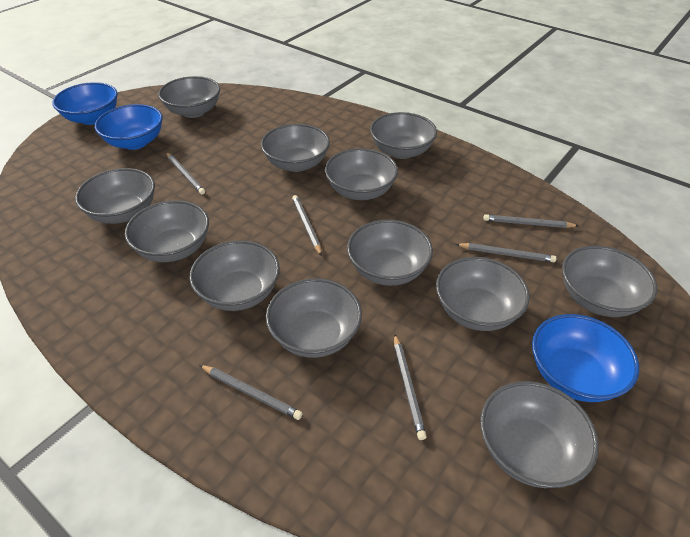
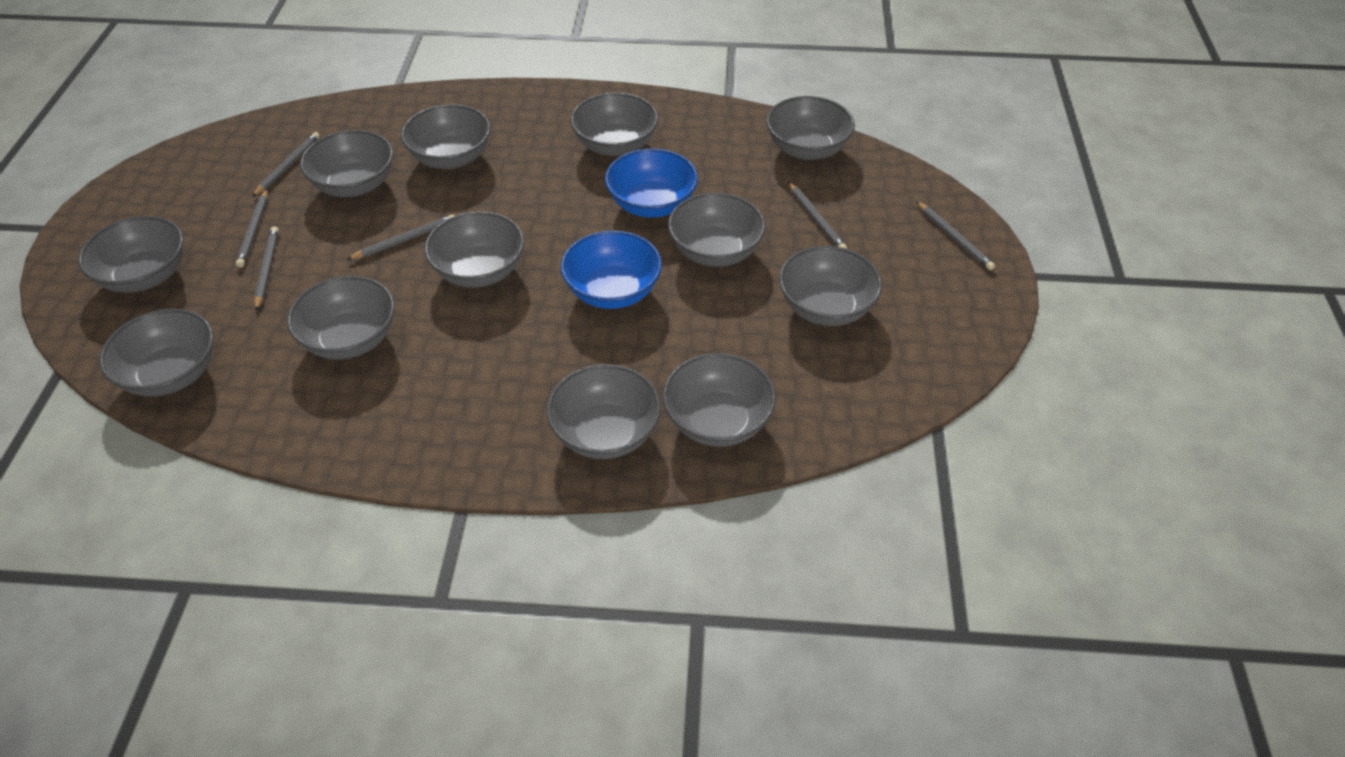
blue bowl: [52,82,118,125] [95,104,163,150] [532,314,639,402] = 3 -> [561,231,662,309] [605,148,698,218] = 2

